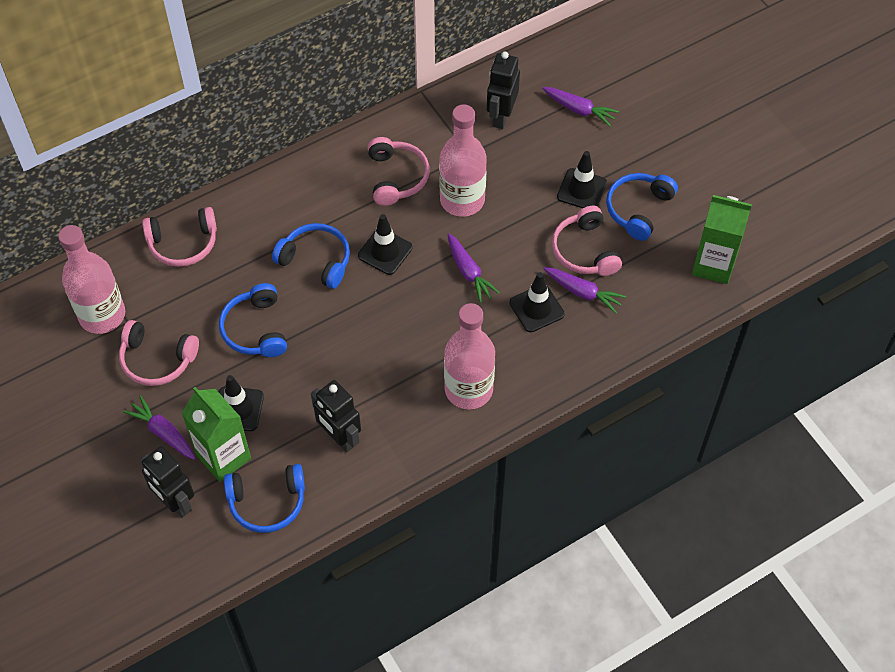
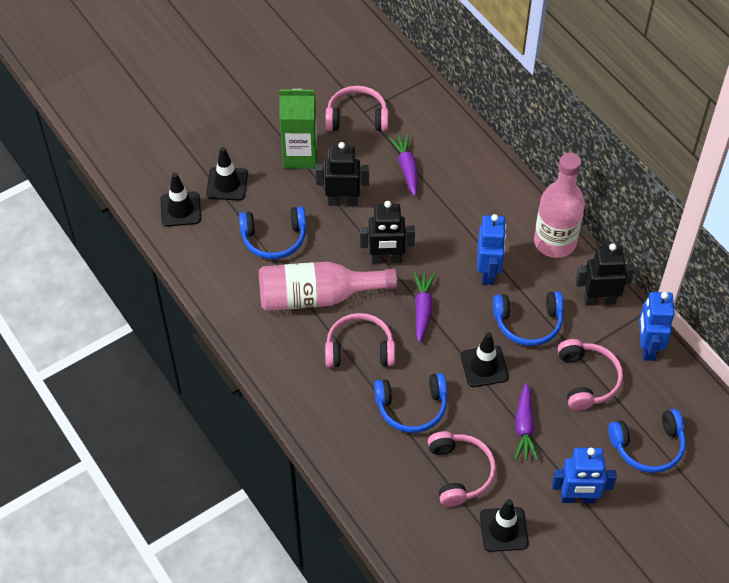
blue robot: none = 0 -> [477,214,506,285] [552,448,617,503] [639,292,675,361] = 3
green carton: [182,387,251,482] [692,195,752,284] = 2 -> [279,89,317,169] = 1
pink bottle: [58,225,125,334] [439,104,487,217] [444,303,495,409] = 3 -> [259,262,397,311] [534,153,585,258] = 2
purple carrot: [123,395,196,460] [448,233,500,303] [542,87,619,127] [543,267,626,314] = 4 -> [389,134,418,196] [414,272,435,343] [515,383,538,460] = 3

